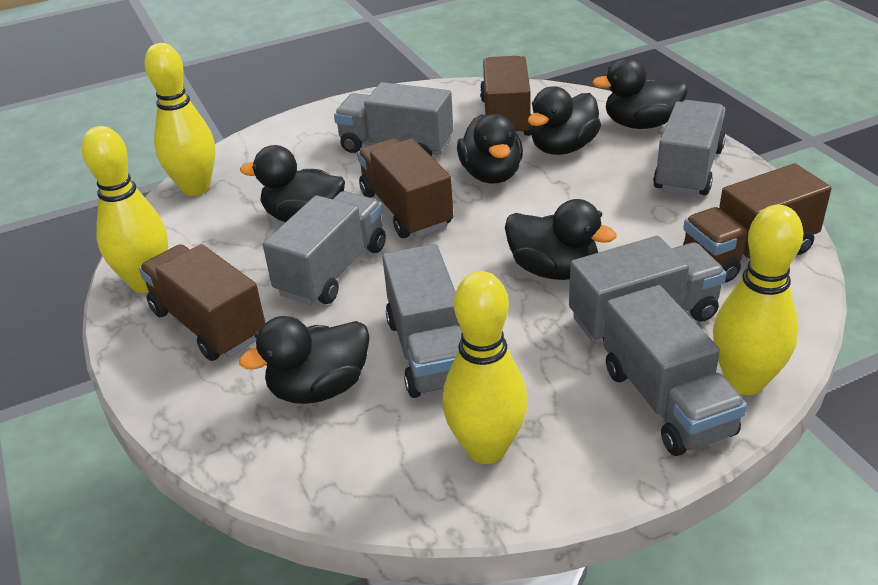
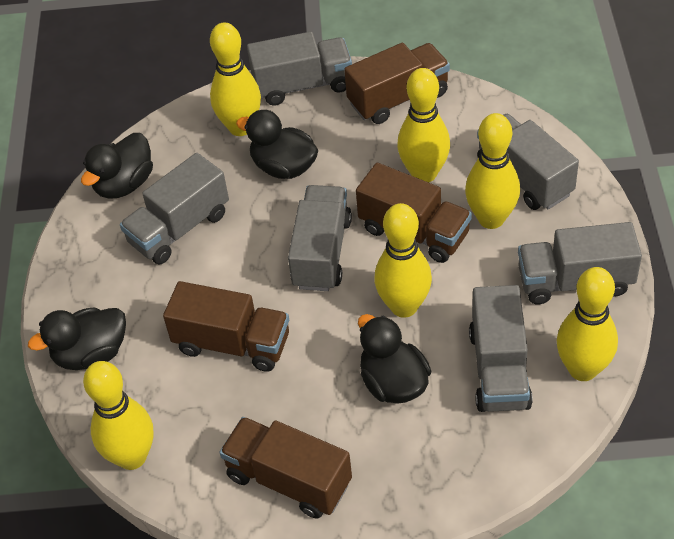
black duck: [239,316,370,404] [240,145,345,222] [457,114,523,183] [505,199,617,280] [528,86,601,155] [592,58,688,129] = 6 -> [28,308,126,370] [81,133,153,198] [236,110,318,179] [358,314,431,404] = 4
yellow bowling pin: [82,126,168,293] [144,43,216,196] [442,271,528,464] [713,205,803,395] = 4 -> [83,361,153,470] [210,23,261,136] [375,203,432,318] [397,68,450,183] [465,113,520,229] [557,267,618,381] = 6

